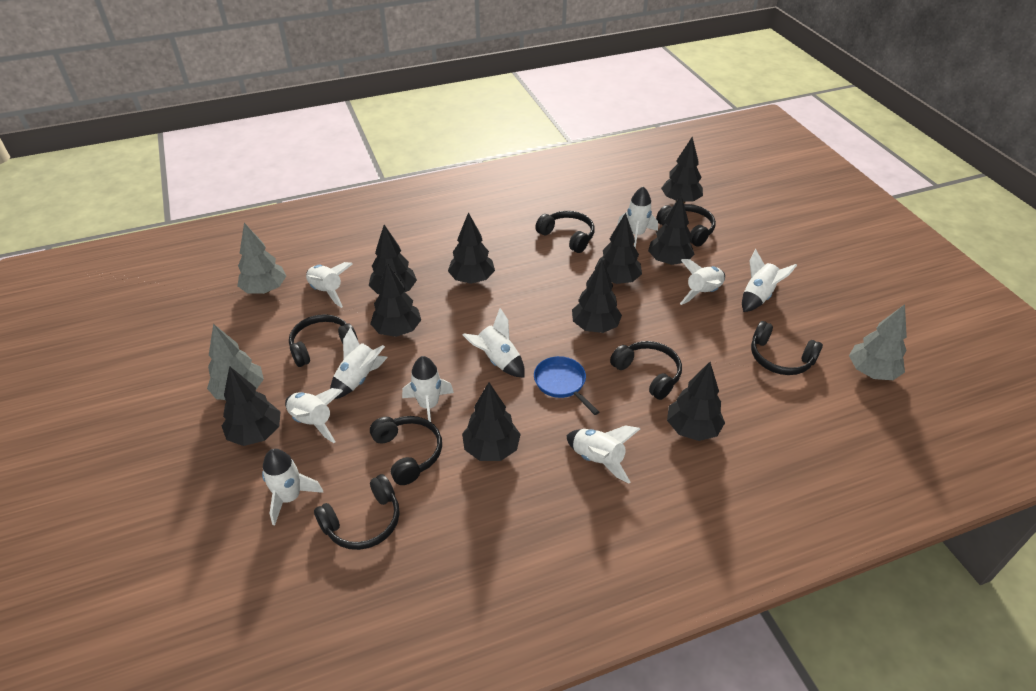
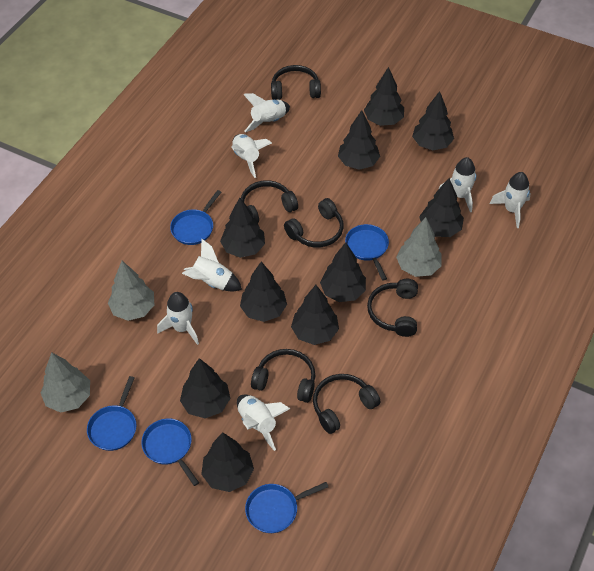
black headphones: [289,314,358,367] [314,474,400,550] [370,416,442,485] [535,211,595,253] [610,341,682,400] [656,204,716,247] [751,321,823,375] = 7 -> [241,180,298,223] [251,349,315,403] [271,65,321,100] [284,198,344,247] [313,374,381,434] [367,279,418,337] = 6
blue pan: [534,356,599,415] = 1 -> [87,376,137,451] [141,419,199,486] [170,190,221,245] [245,482,328,533] [345,224,389,281] = 5
white rocket: [262,449,323,525] [285,388,343,443] [306,262,352,308] [330,327,388,399] [402,356,454,422] [463,308,525,378] [567,425,640,483] [617,187,658,248] [680,259,725,305] [742,249,797,312] = 10 -> [157,292,199,345] [182,239,242,291] [231,134,272,178] [237,395,290,451] [243,93,290,132] [439,157,476,212] [490,172,531,228] = 7

